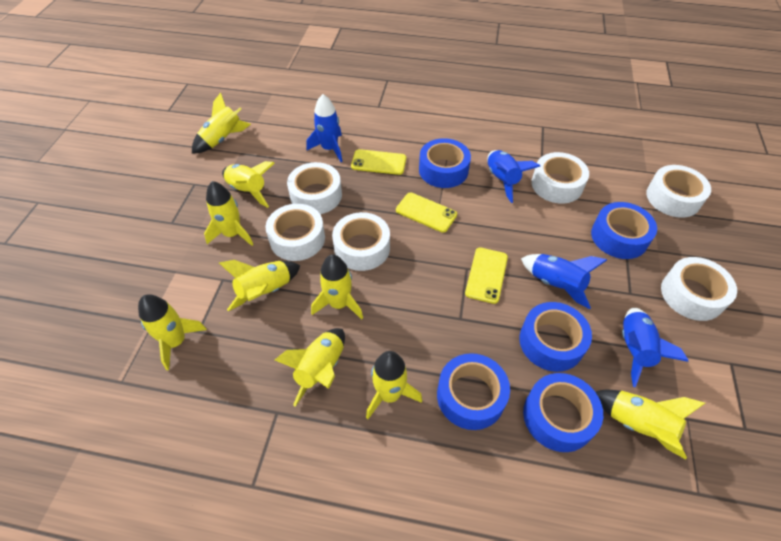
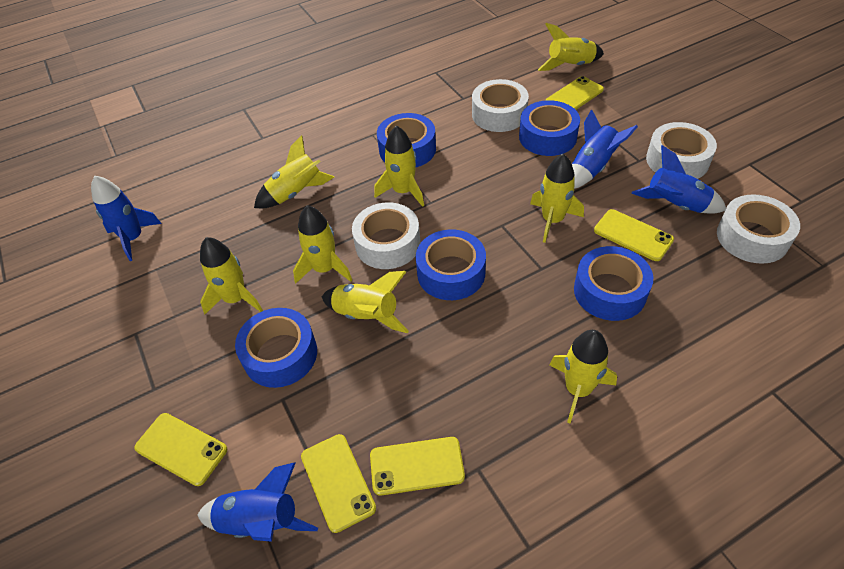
white tape: [266,204,325,261] [287,162,342,214] [332,212,390,271] [531,152,589,204] [646,165,711,218] [661,257,737,321] = 6 -> [352,203,420,269] [472,79,529,132] [646,122,717,179] [717,194,800,264] = 4
yellow phone: [351,149,406,175] [396,193,457,233] [465,247,508,304] = 3 -> [134,413,227,486] [301,434,376,533] [370,437,465,496] [546,76,604,110] [594,209,674,261] = 5
yellow rocket: [138,294,207,370] [192,93,251,154] [204,181,254,246] [219,260,300,311] [222,161,275,208] [275,328,345,406] [311,254,363,319] [366,351,422,419] [596,390,705,459] = 9 -> [200,237,263,314] [254,135,334,208] [293,205,352,283] [322,271,409,333] [374,126,424,207] [530,154,584,243] [538,23,604,71] [550,330,617,424] = 8

